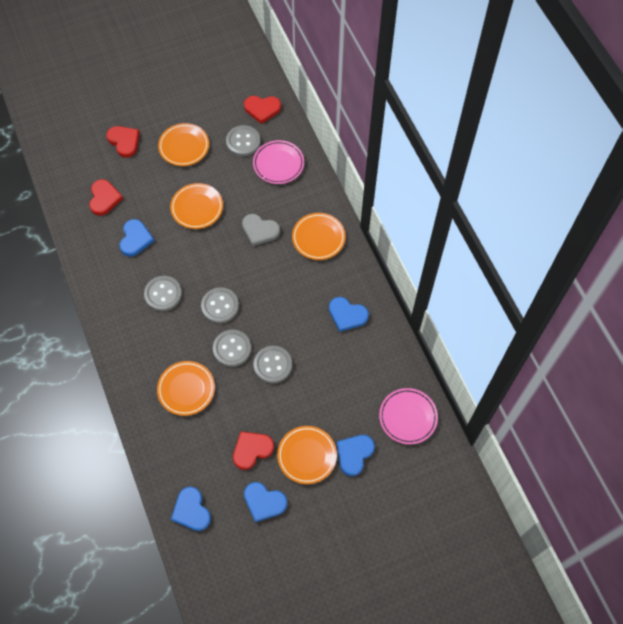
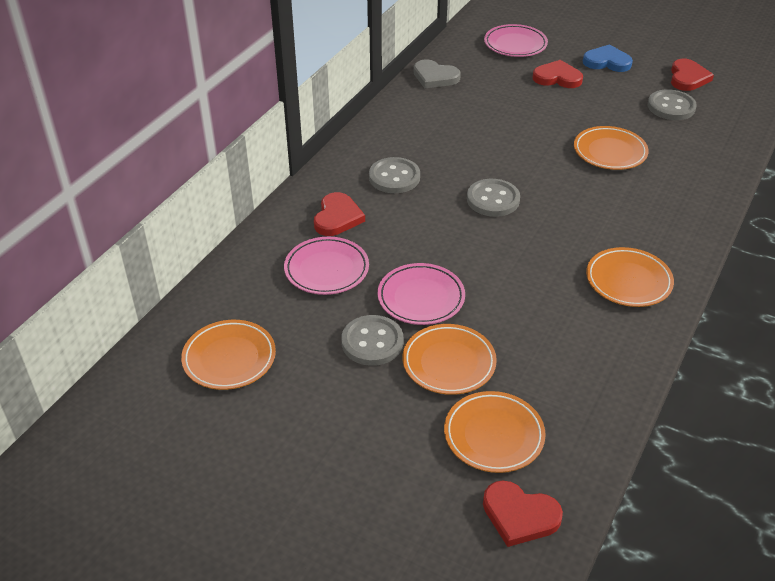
blue heart: [120,219,154,257] [171,487,211,531] [244,482,287,522] [329,297,369,332] [337,435,375,476] = 5 -> [583,44,633,72] = 1
grey button: [144,276,182,311] [201,287,239,323] [213,330,251,367] [226,125,261,156] [254,346,292,383] = 5 -> [341,315,404,366] [369,157,420,193] [467,179,520,217] [648,89,697,120] = 4
pink plate: [253,140,304,184] [379,388,438,445] = 2 -> [284,237,369,295] [378,263,465,325] [484,24,548,57] = 3

